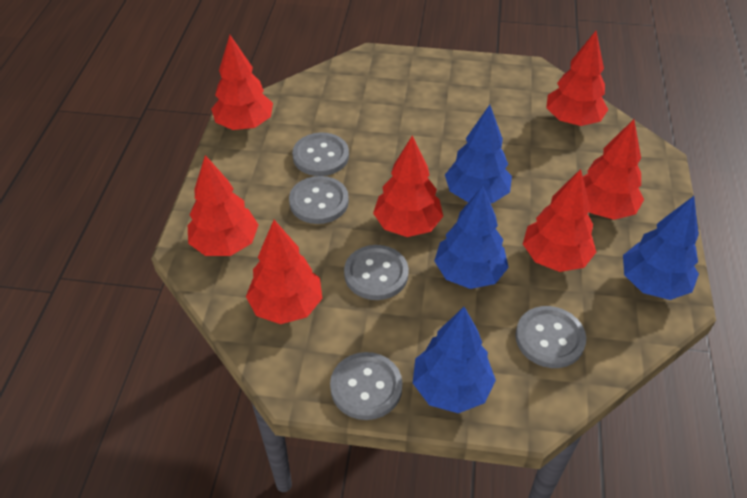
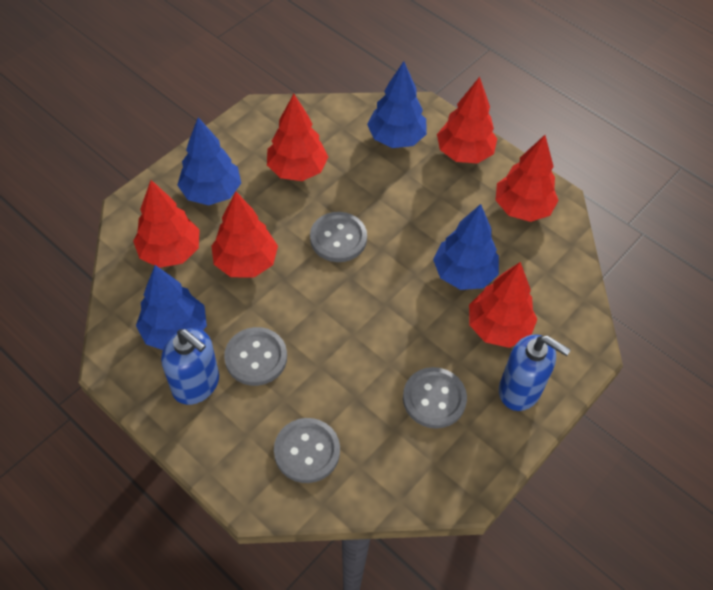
blue soap dispenser: none = 0 -> [161,329,219,405] [499,334,571,411] = 2
grey button: [289,176,349,224] [292,133,349,176] [330,352,403,420] [344,245,409,300] [515,306,586,368] = 5 -> [224,327,287,386] [274,418,340,483] [310,212,367,262] [403,367,467,429] = 4
red tree: [188,155,259,256] [211,35,273,130] [246,220,322,324] [373,136,443,237] [523,169,596,272] [546,31,608,126] [583,119,644,220] = 7 -> [133,180,200,268] [211,192,278,277] [267,94,328,181] [437,77,497,164] [469,262,537,348] [496,135,559,222] = 6

